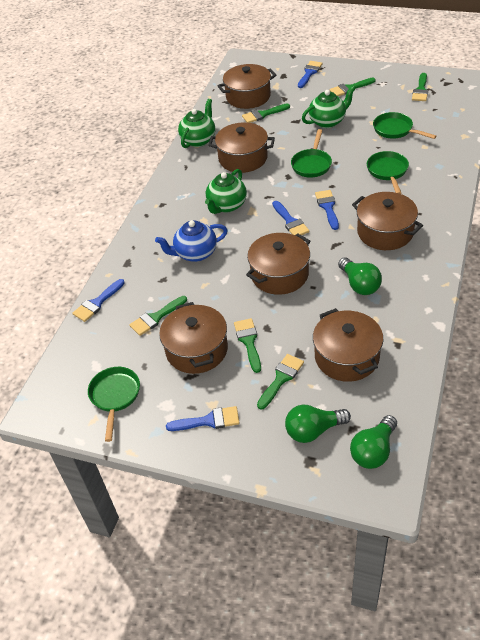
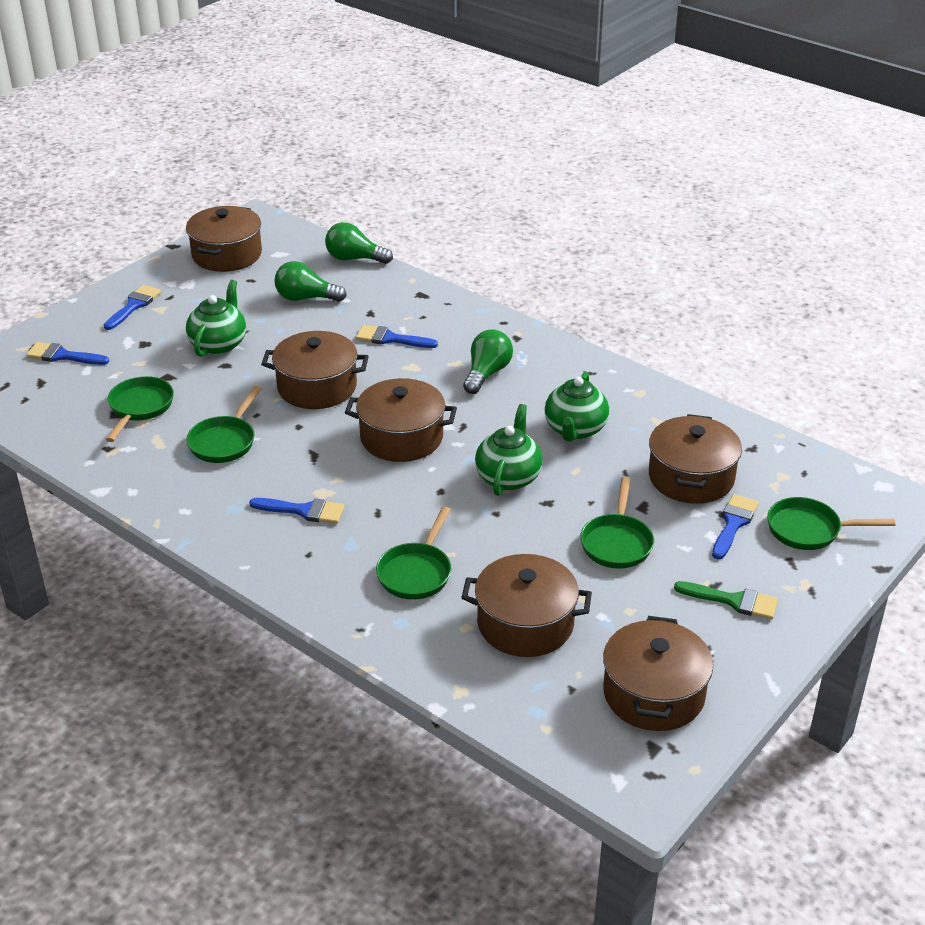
blue teapot: [155,220,228,262] = 1 -> none = 0
green brush: [129,296,187,336] [234,318,261,373] [242,103,290,123] [257,354,304,409] [330,78,376,96] [412,73,428,101] = 6 -> [674,581,778,620] = 1
green pan: [88,367,140,442] [291,129,332,177] [367,151,409,194] [373,112,436,139] = 4 -> [106,376,174,442] [186,386,261,463] [376,506,451,600] [580,477,654,569] [767,497,895,550] = 5

